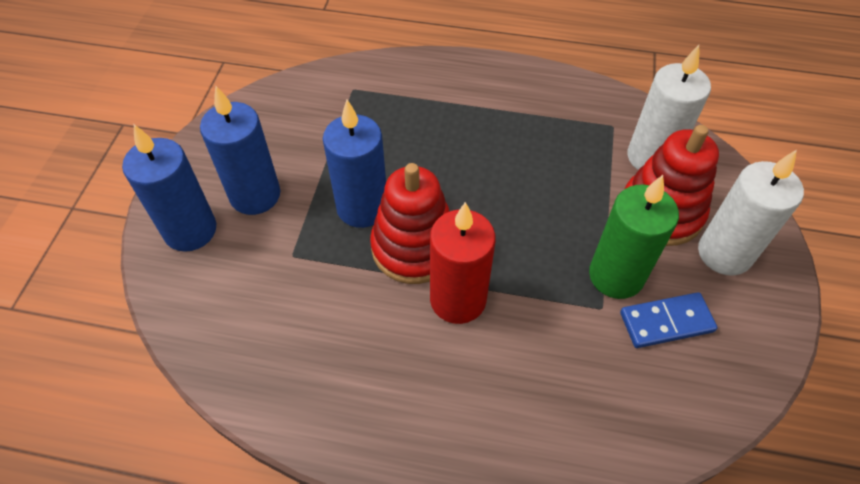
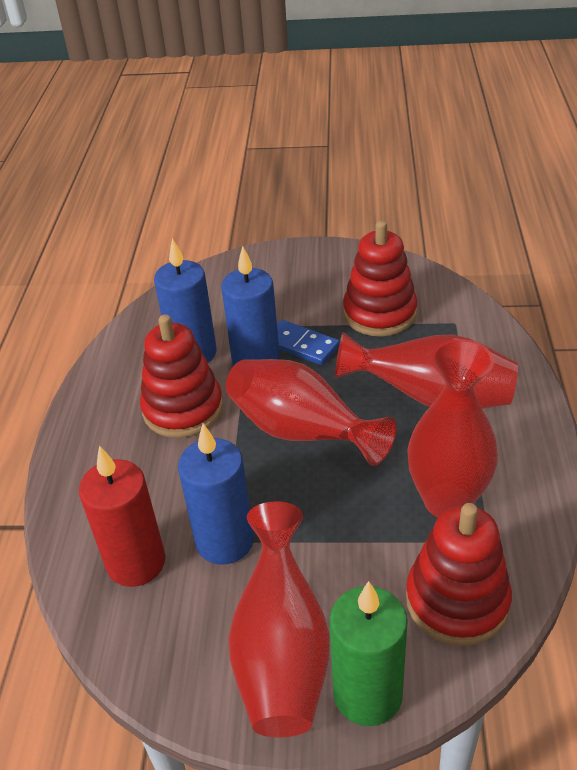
red stacking toy: [370,163,450,284] [625,125,719,246] = 2 -> [140,314,223,438] [343,220,417,337] [406,503,512,646] = 3
red vase: none = 0 -> [226,359,397,466] [228,501,330,737] [335,332,518,409] [407,339,498,517] = 4
white candle: [627,45,711,170] [698,149,804,276] = 2 -> none = 0

